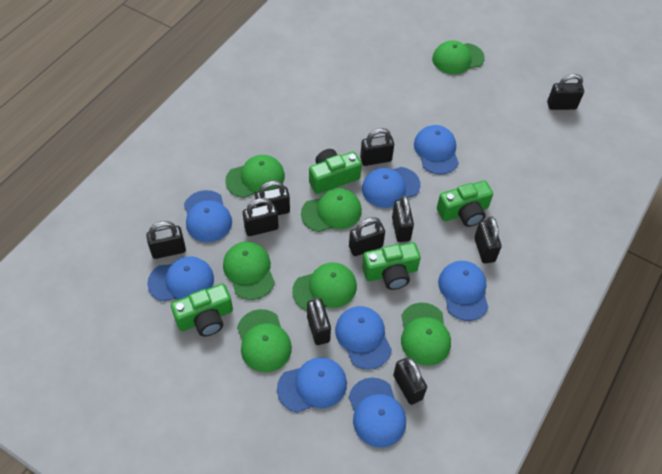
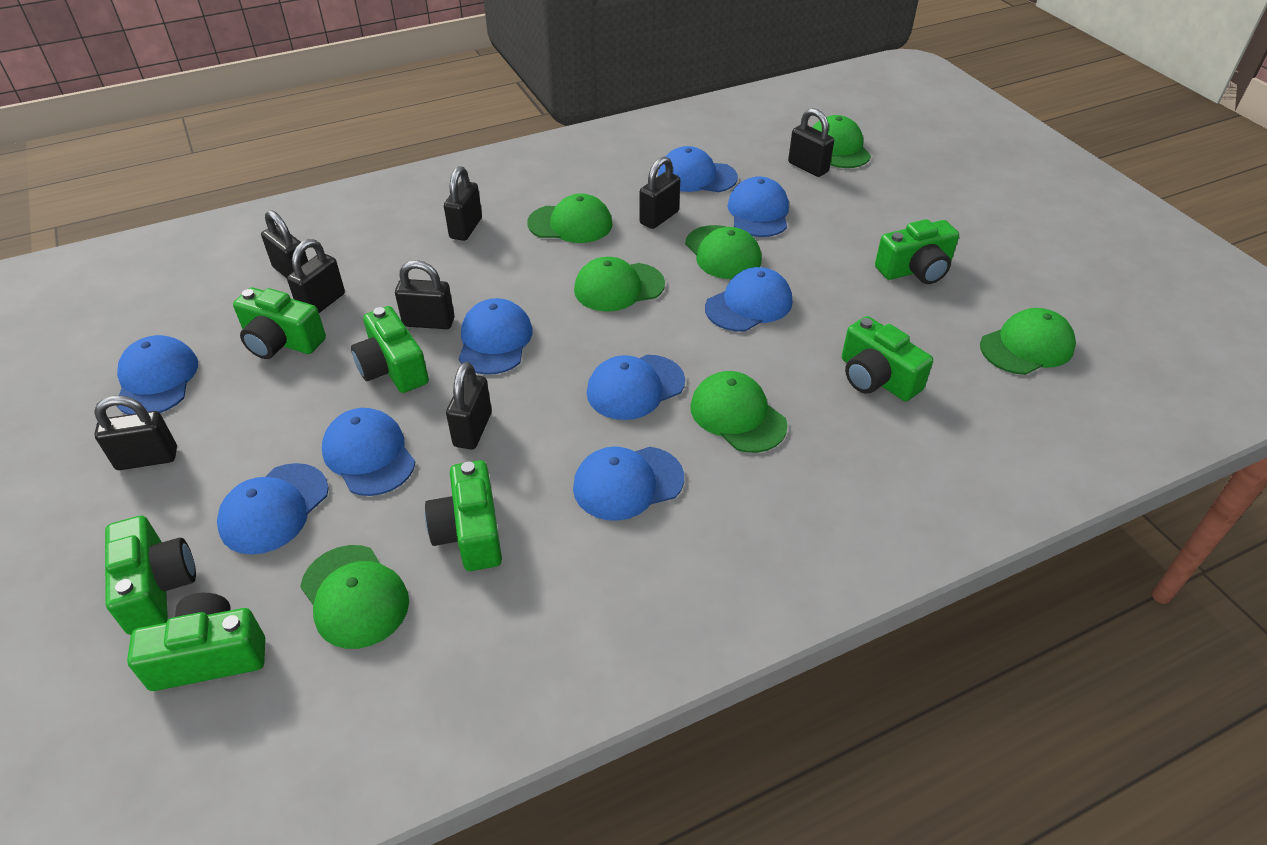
black padlock: [146,221,186,259] [243,198,279,236] [255,181,290,215] [307,297,331,345] [349,217,385,256] [360,128,394,166] [392,195,414,242] [393,357,427,405] [474,217,502,263] [547,74,584,110] = 10 -> [94,396,177,470] [261,210,308,278] [287,239,345,313] [395,260,455,329] [444,166,482,241] [446,362,492,450] [639,156,680,229] [788,108,834,177] = 8
blue cap: [147,256,214,301] [184,190,232,242] [277,357,347,413] [335,306,392,370] [349,378,406,448] [362,167,421,208] [414,125,459,174] [438,261,489,321] = 8 -> [116,335,198,415] [217,463,329,555] [322,408,415,496] [459,298,532,375] [573,446,684,521] [587,355,685,420] [658,146,738,192] [705,267,792,331] [727,176,789,237] = 9
green camera: [171,284,233,337] [309,149,362,194] [362,242,421,290] [437,180,493,227] = 4 -> [105,516,196,635] [127,593,265,691] [233,288,326,359] [351,306,429,393] [425,460,502,571] [842,316,933,401] [875,219,959,284] = 7

